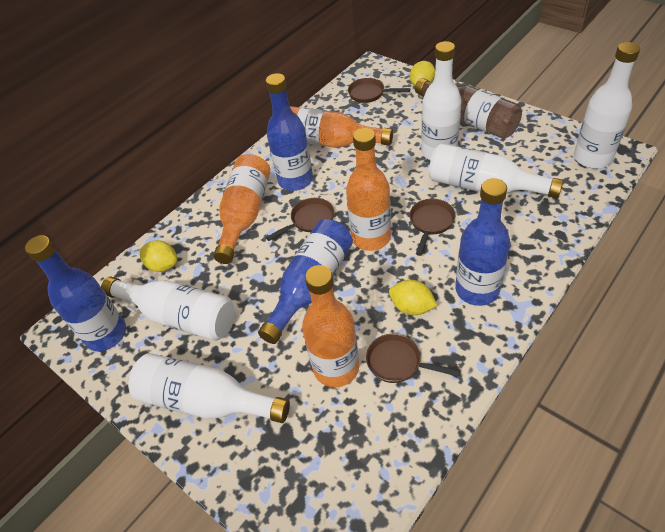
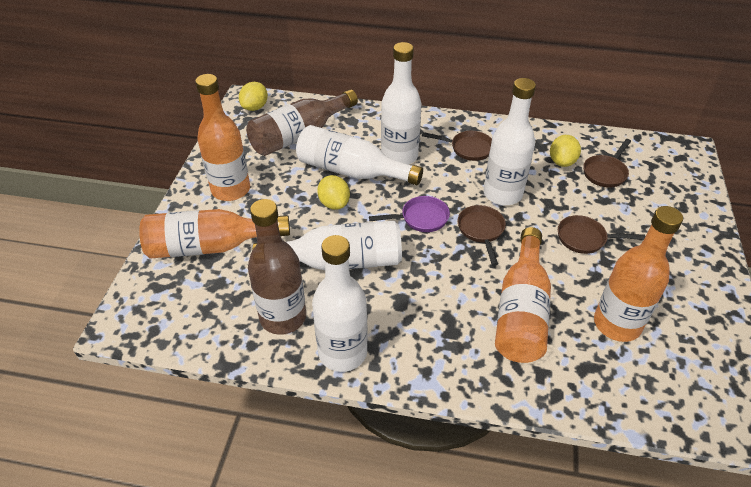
blue bottle: [25,235,126,351] [258,219,353,344] [266,73,313,191] [455,178,510,306] = 4 -> none = 0
brown bottle: [415,78,522,139] = 1 -> [246,89,358,156] [248,199,306,335] = 2
purple pan: none = 0 -> [369,196,450,232] = 1

